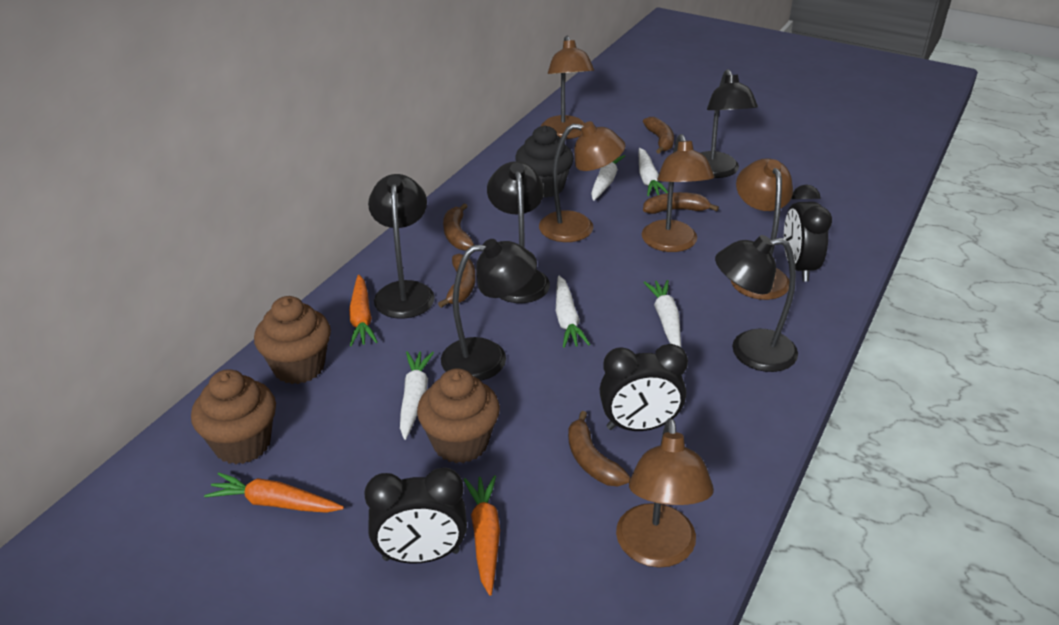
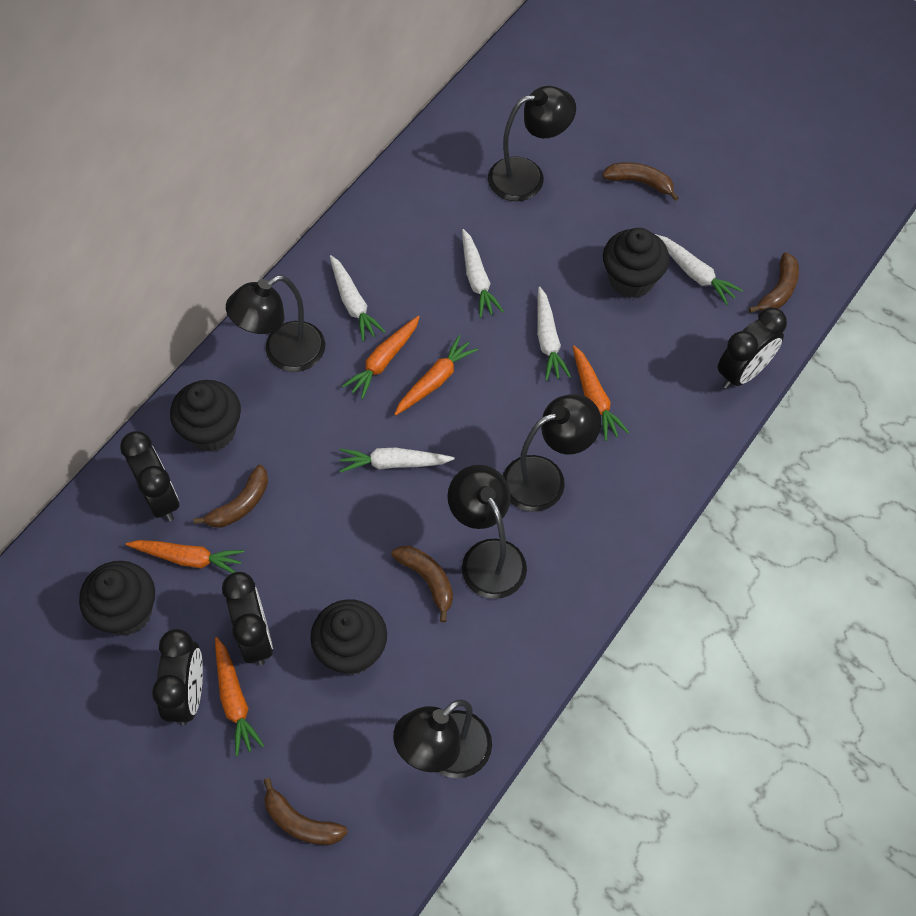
black clock: [364,467,467,564] [600,344,688,431] [784,185,832,282] = 3 -> [120,431,179,521] [152,629,203,725] [222,572,273,666] [718,307,787,389] = 4
black cupcake: [515,125,574,198] = 1 -> [79,561,155,636] [170,380,241,452] [310,599,387,675] [603,228,669,298] = 4
brown cupcake: [191,369,276,464] [254,296,331,384] [417,369,500,463] = 3 -> none = 0
brown lamp: [539,121,626,242] [541,36,594,139] [616,418,714,568] [642,134,714,252] [731,158,793,300] = 5 -> none = 0
orange carrot: [204,473,344,513] [349,275,378,346] [464,475,500,596] = 3 -> [126,540,244,573] [215,637,264,756] [342,316,420,399] [394,335,478,416] [573,346,629,441] = 5

